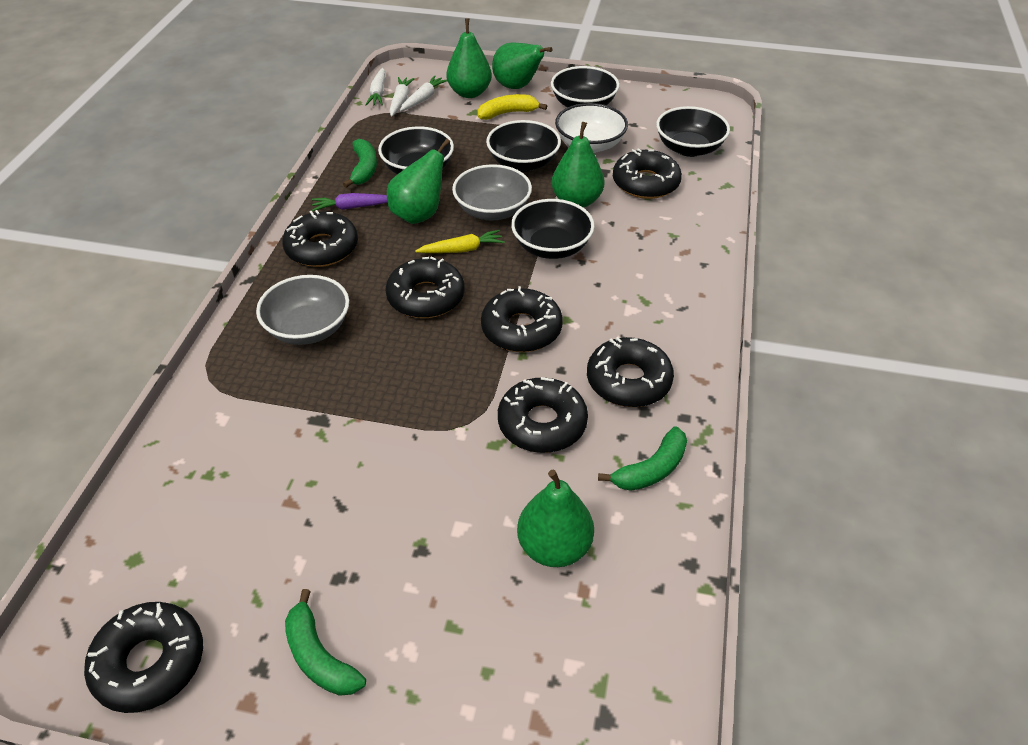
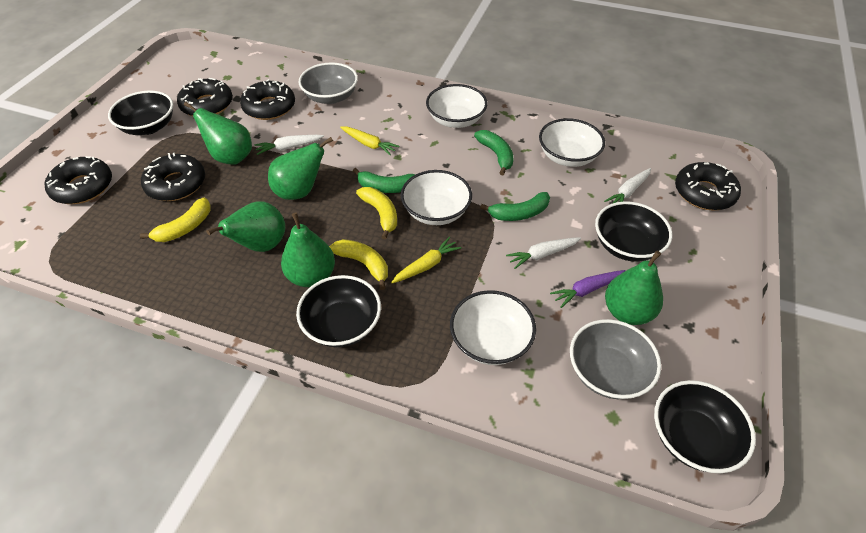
black bowl: [378,126,454,174] [486,120,561,172] [511,199,595,259] [551,66,619,107] [656,106,730,157] = 5 -> [108,91,173,135] [296,275,381,347] [595,201,672,262] [654,380,756,473] = 4
black donut: [84,602,203,713] [282,210,358,267] [385,256,465,318] [481,286,563,352] [498,377,588,453] [587,337,674,407] [613,148,682,199] = 7 -> [45,156,112,204] [141,153,205,201] [177,78,233,116] [240,79,295,120] [675,162,741,210] = 5
white bowl: [555,103,628,153] = 1 -> [401,170,472,225] [426,84,488,128] [450,290,536,365] [539,118,605,167] = 4
yellow banana: [478,94,547,120] = 1 -> [140,197,210,242] [329,239,388,290] [356,187,397,240] = 3
yellow carrot: [415,230,505,253] = 1 -> [340,127,399,155] [391,237,462,283] = 2

